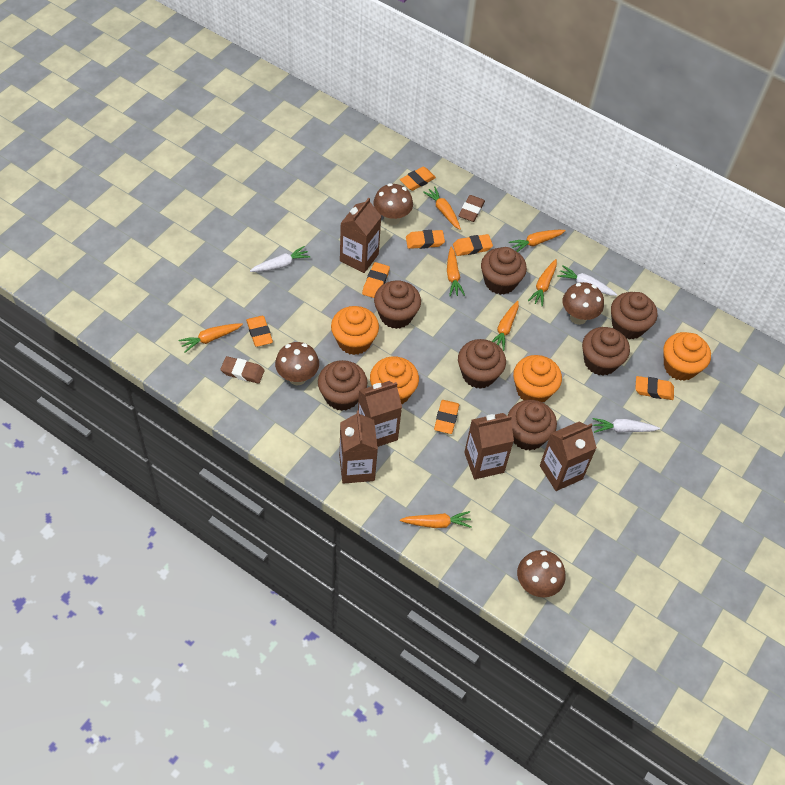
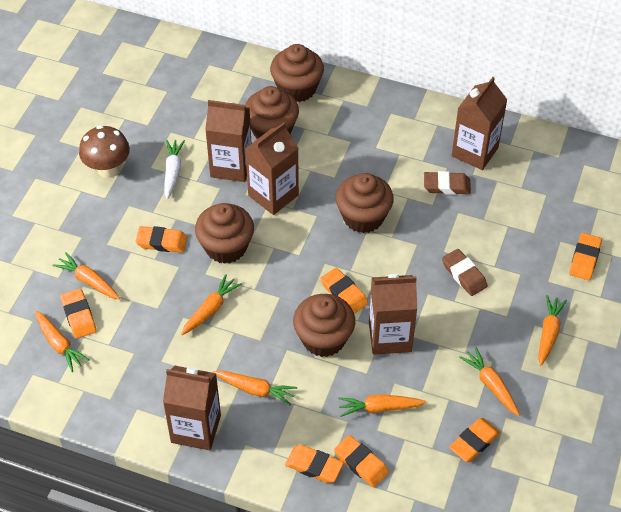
brown cupcake: [318,360,367,411] [374,280,421,329] [458,339,506,389] [481,247,527,295] [508,400,557,451] [582,327,630,376] [611,292,657,340] = 7 -> [195,203,254,264] [245,86,299,139] [270,44,324,102] [293,294,355,357] [336,173,394,233] = 5
brown mushroom: [275,342,319,386] [374,183,413,226] [517,550,565,597] [563,282,604,325] = 4 -> [79,125,130,178] = 1
orange cupcake: [331,306,379,355] [370,356,419,404] [513,355,562,402] [663,332,711,381] = 4 -> none = 0
white carrot: [250,246,311,272] [557,266,617,296] [593,418,660,433] = 3 -> [164,140,185,200] = 1

